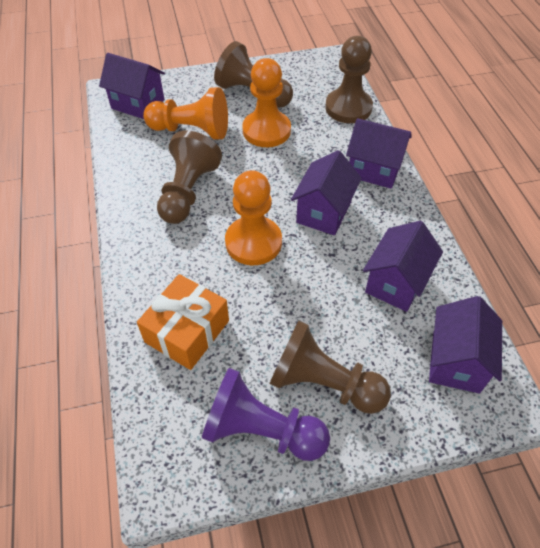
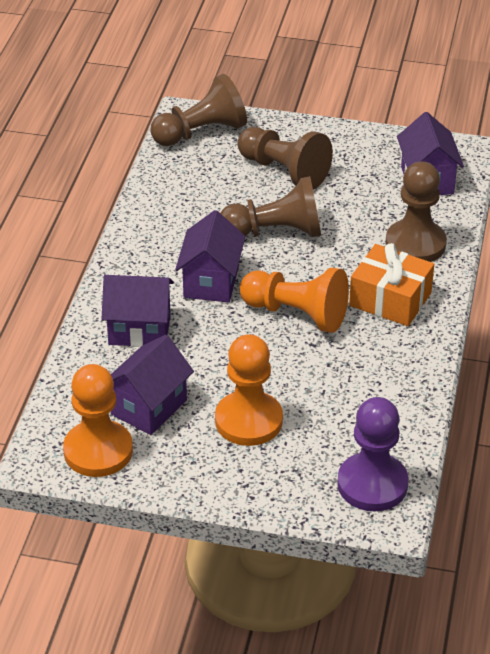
purple house: [99,53,165,119] [291,150,362,235] [346,118,412,189] [363,221,443,312] [429,296,502,393] = 5 -> [102,275,174,347] [111,335,194,435] [175,210,245,303] [397,112,464,195] = 4

